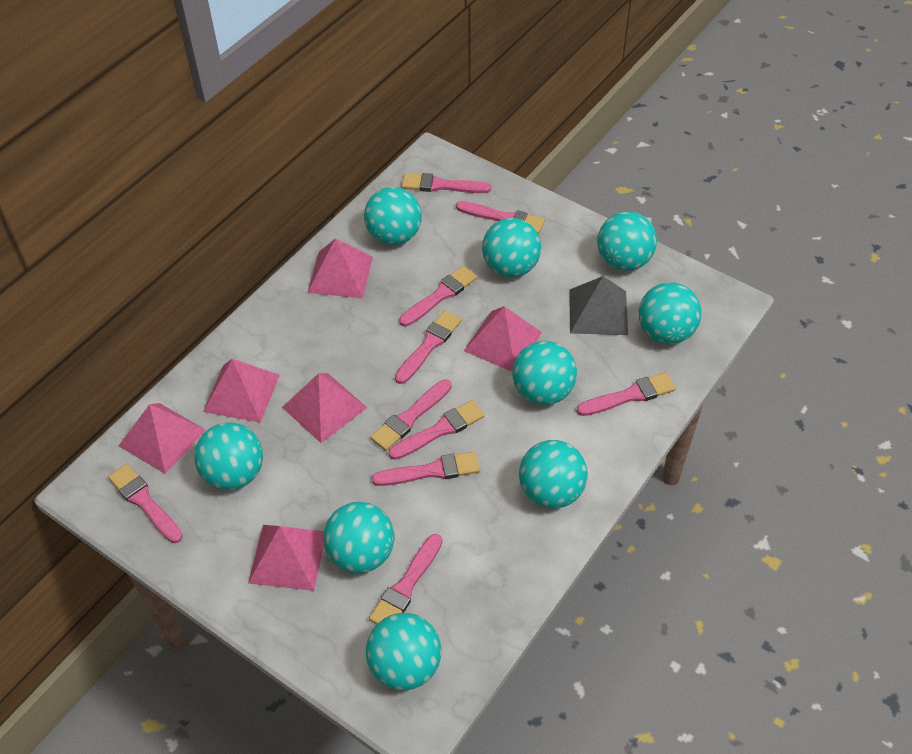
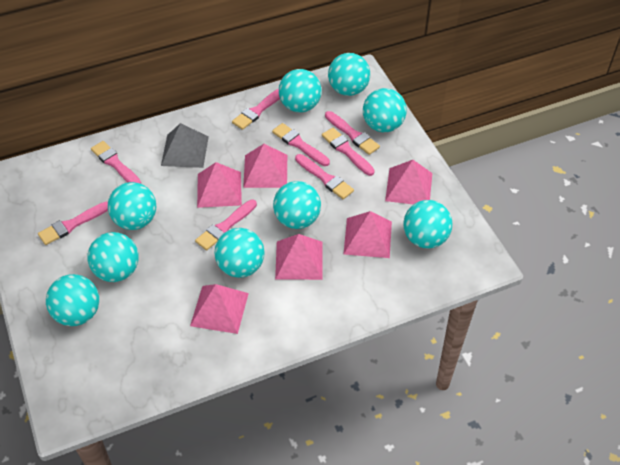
pink brush: [108,464,183,543] [369,534,442,624] [370,379,452,451] [372,452,480,486] [388,400,484,460] [395,310,462,384] [399,266,477,327] [402,173,491,193] [456,201,545,234] [577,372,676,416] = 10 -> [38,202,108,245] [91,141,141,184] [195,200,257,250] [232,88,280,130] [272,123,330,166] [295,154,354,199] [322,128,375,176] [325,111,380,155] = 8

